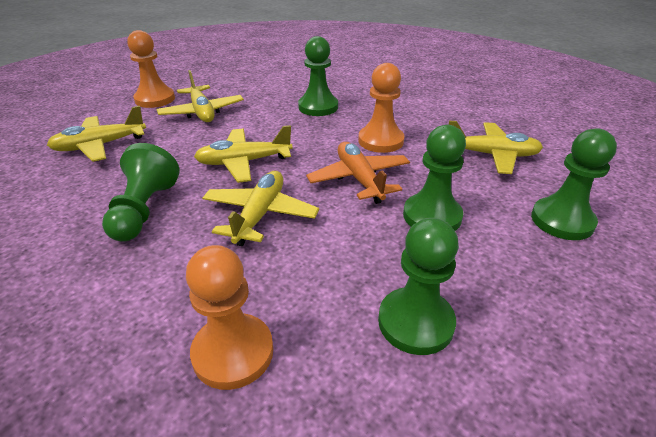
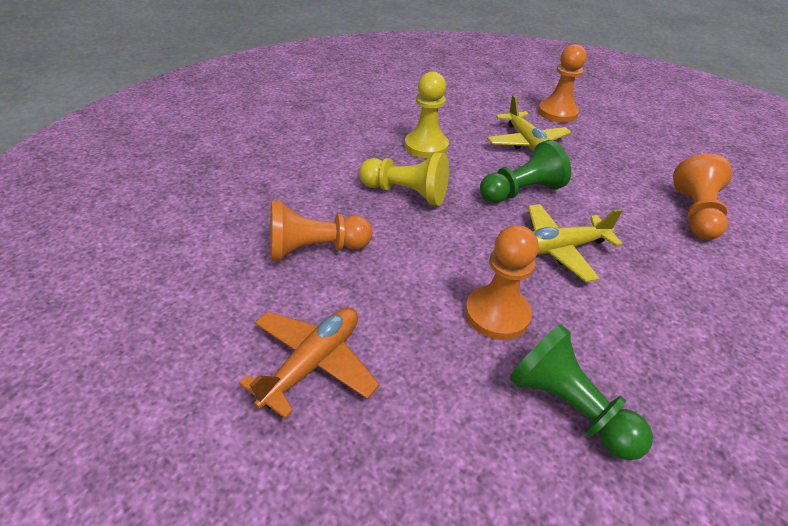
green pawn: [102,143,180,242] [298,36,338,116] [378,218,459,355] [403,125,466,231] [531,128,617,240] = 5 -> [480,140,571,203] [509,324,653,460] = 2
orange pawn: [127,30,175,108] [186,245,273,390] [358,63,404,153] = 3 -> [270,200,372,261] [465,225,539,340] [538,44,587,123] [673,154,732,240] = 4
yellow pawn: none = 0 -> [359,152,449,206] [405,71,449,158] = 2
yellow plane: [47,106,146,162] [157,70,244,122] [194,125,293,183] [202,171,319,246] [449,121,543,174] = 5 -> [487,95,571,152] [528,204,623,282] = 2

